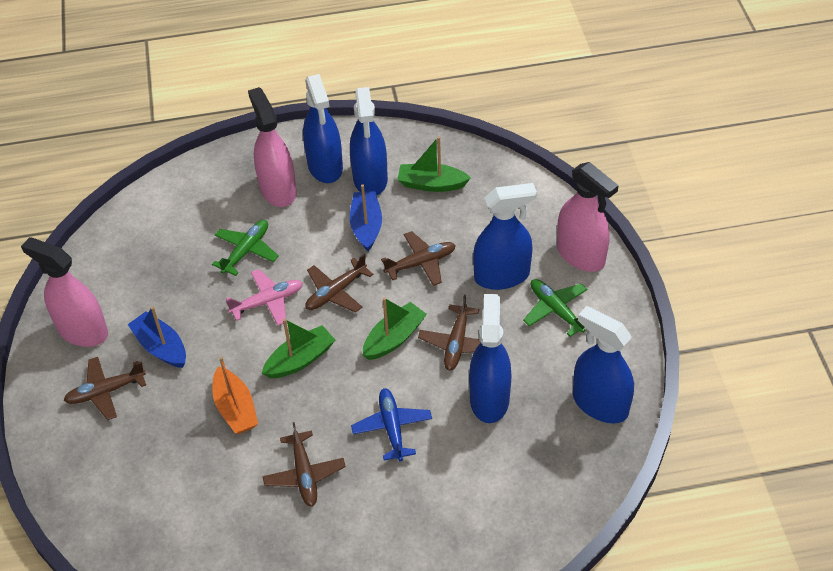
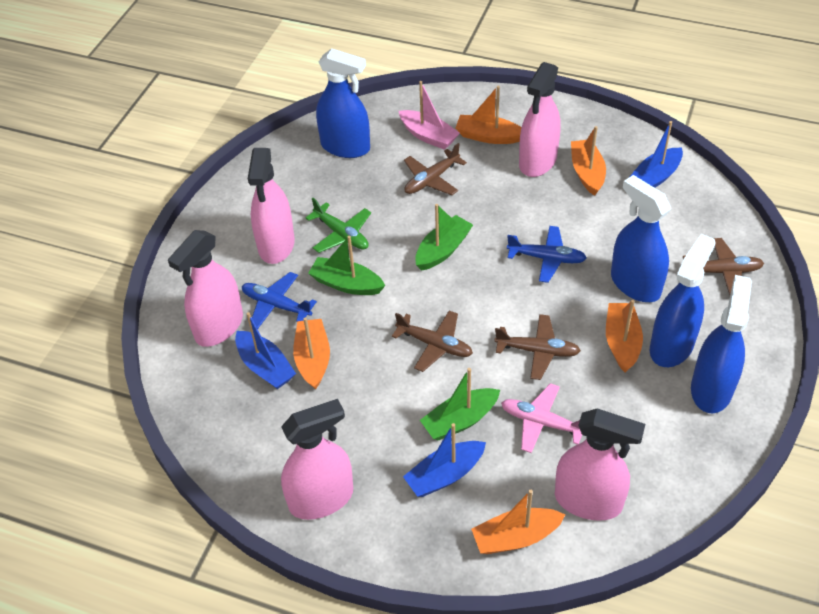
blue boat: [127,306,186,368] [350,184,382,251] = 2 -> [235,312,296,389] [403,423,486,497] [630,121,683,188] = 3
blue plane: [351,388,432,461] = 1 -> [242,272,317,329] [507,226,587,283] = 2
blue spray bottle: [303,74,343,183] [350,87,388,196] [469,294,512,423] [473,183,537,290] [573,306,634,423] = 5 -> [316,48,370,158] [611,175,671,302] [650,234,715,367] [691,275,752,413] = 4
brown plane: [63,357,146,420] [262,422,346,507] [305,254,373,313] [381,231,456,286] [418,295,481,371] = 5 -> [392,311,473,372] [404,143,467,195] [494,314,581,380] [683,238,764,295] = 4
green plane: [212,220,279,276] [523,279,588,337] = 2 -> [305,198,371,253] = 1
orange boat: [212,357,258,434] = 1 -> [293,317,330,390] [456,86,521,144] [471,490,566,554] [571,126,606,196] [606,300,643,373] = 5
pink boat: none = 0 -> [399,81,460,150] = 1
pink spray bottle: [21,237,108,347] [248,87,297,207] [557,162,619,272] = 3 -> [168,230,243,347] [248,148,295,264] [281,399,353,520] [519,62,561,177] [555,408,645,521] = 5

